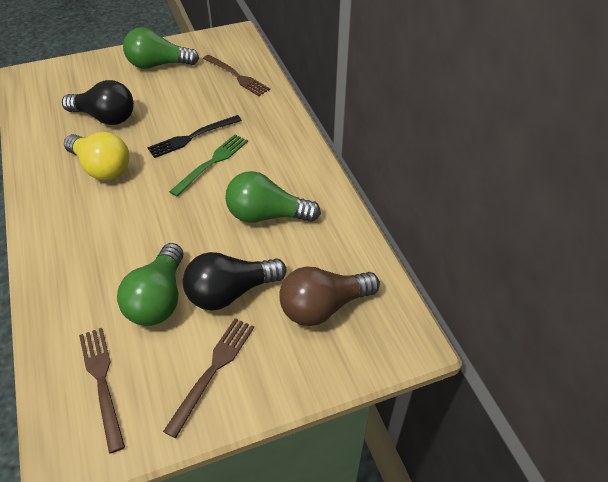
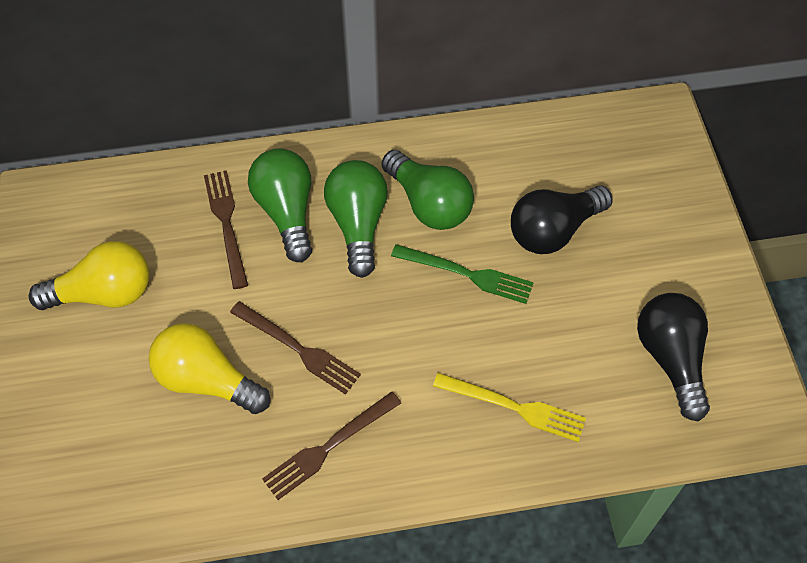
black fork: [147,115,242,158] = 1 -> none = 0
brown light bulb: [279,266,380,326] = 1 -> none = 0
yellow fork: none = 0 -> [433,373,586,442] = 1
yellow light bulb: [64,132,129,180] = 1 -> [29,241,149,310] [149,323,270,414] = 2

